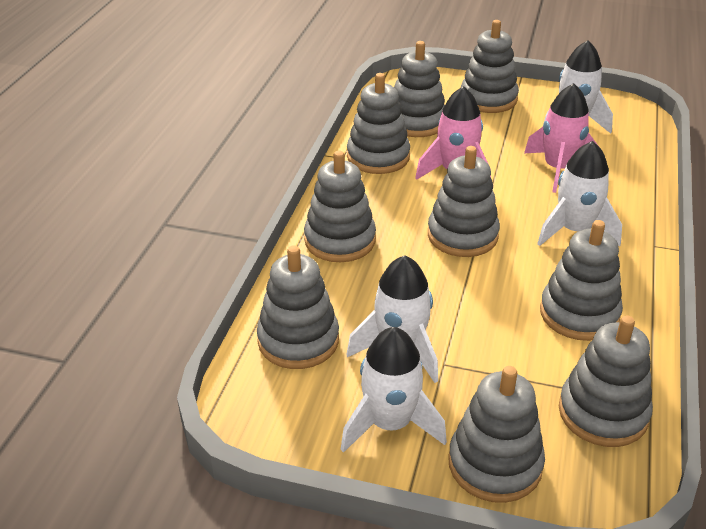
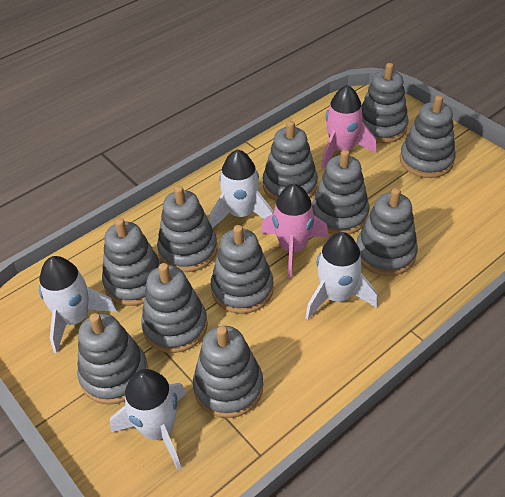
grey stacking toy: [257,245,339,369] [304,151,376,262] [347,73,410,174] [394,41,445,137] [428,146,500,257] [448,366,545,503] [461,20,519,113] [540,220,623,341] [559,315,653,447] = 9 -> [77,313,148,405] [102,218,162,306] [141,263,208,353] [157,186,218,272] [193,326,263,418] [211,225,274,314] [263,121,318,201] [312,149,369,234] [356,188,418,276] [362,63,408,143] [400,95,456,178] = 11

